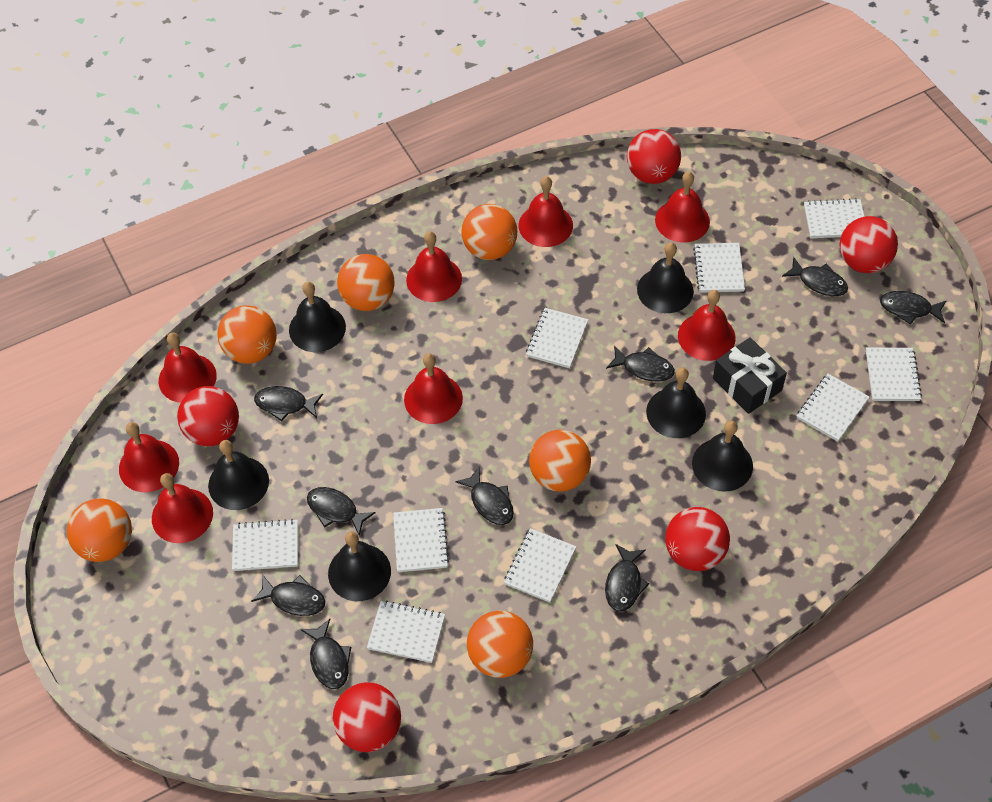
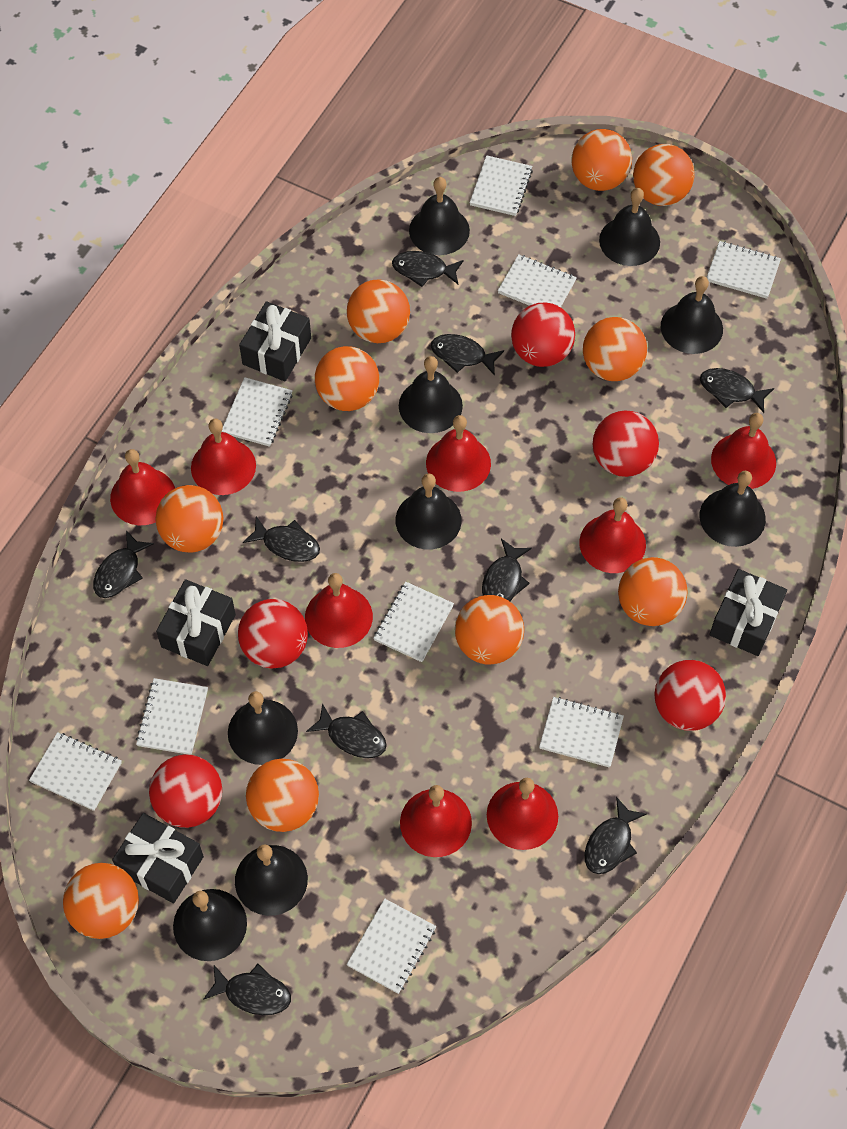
black bell: [208,440,269,510] [289,282,346,352] [328,531,391,601] [637,242,694,313] [646,367,706,438] [692,421,753,492] = 6 -> [173,889,247,961] [228,691,298,765] [235,844,308,916] [396,473,462,550] [399,356,463,433] [409,177,470,255] [599,188,660,266] [661,276,723,354] [700,471,766,547] = 9
black gift: [713,337,787,414] = 1 -> [112,813,204,903] [156,579,236,666] [239,301,311,381] [710,569,787,656] = 4
orange ball: [67,499,132,562] [217,305,277,364] [337,254,395,311] [461,204,517,260] [467,610,533,678] [529,430,591,492] = 6 -> [63,863,139,939] [155,485,224,553] [246,759,319,832] [315,346,379,411] [347,279,410,343] [455,595,524,665] [571,129,632,191] [583,317,647,381] [618,557,688,626] [633,144,694,206] = 10

